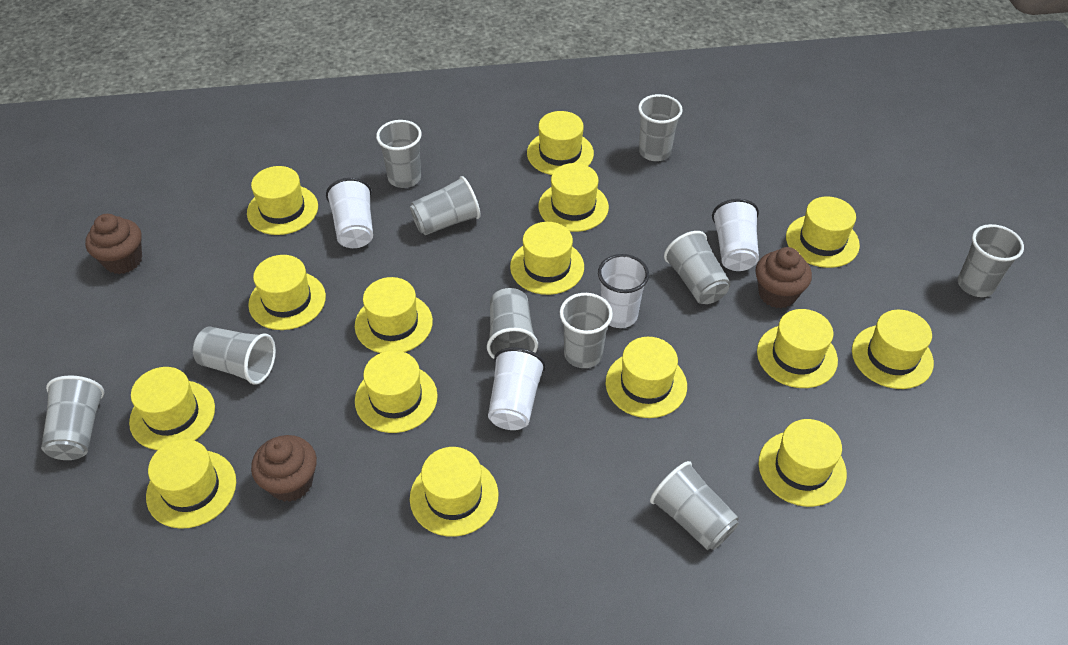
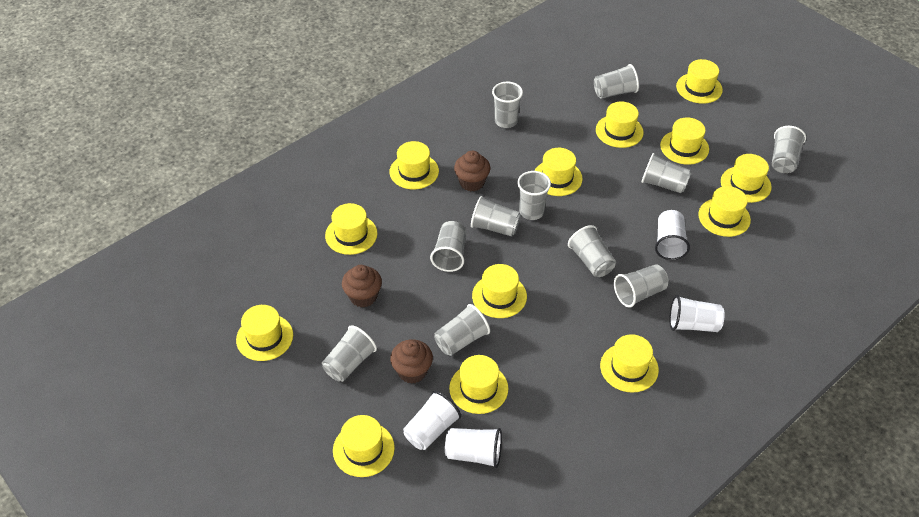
grey cup: [41,375,105,460] [193,327,276,384] [376,120,422,188] [410,176,481,235] [487,288,538,359] [560,293,613,368] [638,94,683,161] [650,461,739,550] [664,231,730,304] [958,224,1024,297] = 10 -> [322,325,377,382] [430,221,466,272] [434,304,490,356] [471,196,521,236] [492,82,523,128] [518,171,551,220] [568,225,616,277] [594,64,639,99] [614,264,668,308] [642,153,691,193] [772,126,806,173] = 11
yellow hat: [129,367,215,450] [146,439,236,529] [247,166,318,235] [248,255,326,330] [355,277,433,353] [355,350,438,433] [410,447,498,537] [510,222,584,295] [527,111,594,175] [538,163,609,232] [606,337,687,418] [757,309,838,388] [759,419,847,507] [786,196,860,268] [852,310,934,389] = 15 -> [236,305,293,361] [325,203,377,255] [333,415,395,477] [390,141,439,189] [449,355,508,414] [472,264,527,318] [534,148,583,196] [596,102,644,148] [600,334,659,393] [660,117,709,165] [676,59,723,104] [698,186,751,237] [721,154,772,203] = 13

